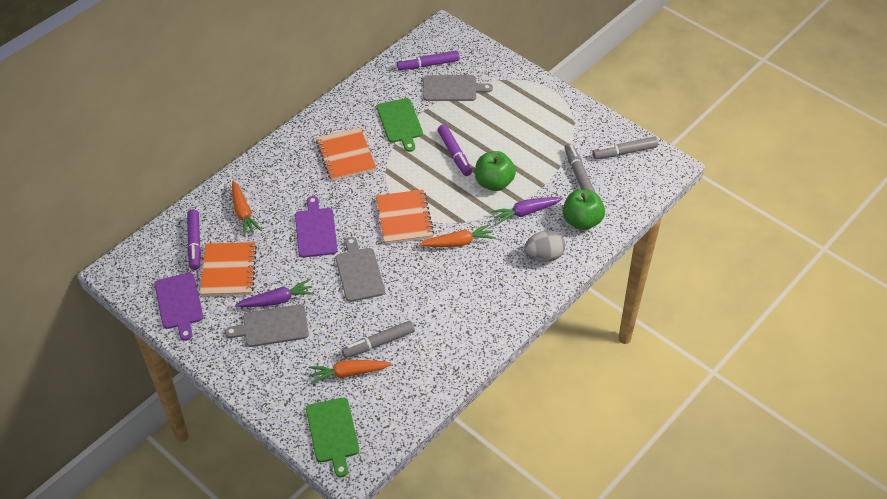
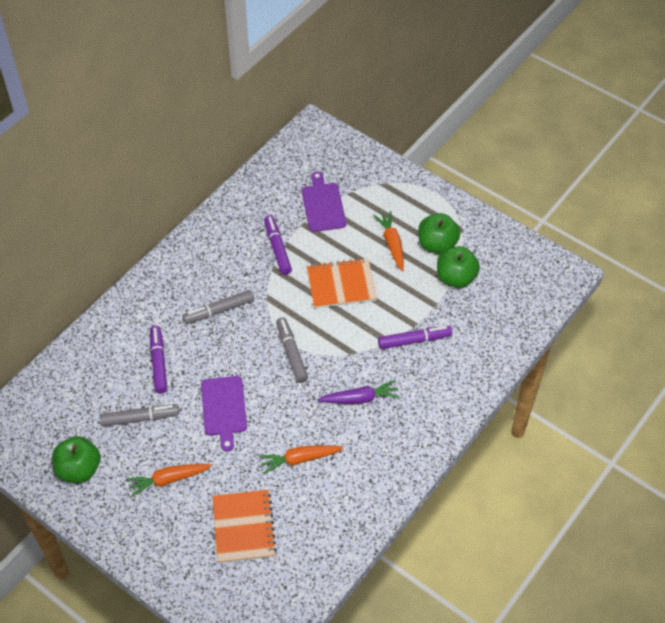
green apple: [475,151,516,191] [563,190,605,230] = 2 -> [52,436,101,483] [418,213,460,254] [437,246,480,288] = 3
green cutting board: [306,397,359,477] [376,98,423,152] = 2 -> none = 0
grey cutting board: [225,304,309,347] [336,237,385,302] [423,75,493,101] = 3 -> none = 0
grey egg: [524,230,565,262] = 1 -> none = 0
orange notebook: [200,242,257,296] [316,127,376,181] [376,189,434,244] = 3 -> [213,490,277,563] [307,258,377,308] = 2
purple carrot: [235,279,315,307] [491,197,563,224] = 2 -> [317,380,400,404] = 1

